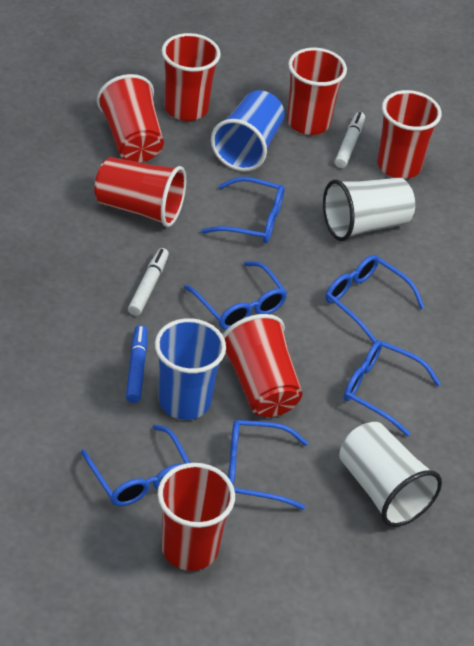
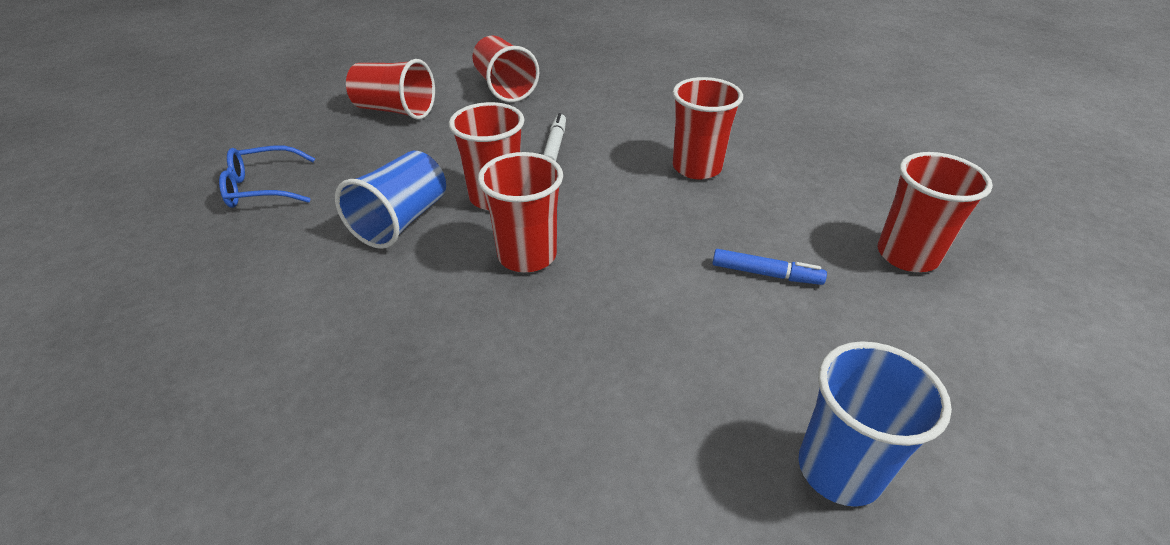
blue glasses: [81,424,190,506] [184,261,287,330] [201,177,284,243] [228,420,308,510] [325,255,425,343] [344,340,441,436] = 6 -> [219,146,315,208] = 1
red cup: [94,157,186,227] [97,74,164,162] [157,463,235,571] [161,33,221,121] [223,314,303,417] [287,48,347,135] [377,90,442,179] = 7 -> [346,59,435,120] [449,102,524,210] [472,36,539,102] [478,152,563,272] [672,77,743,179] [878,152,993,272] = 6
white cup: [323,178,415,241] [339,422,442,527] = 2 -> none = 0
white marker: [128,248,169,316] [335,112,365,168] = 2 -> [543,113,566,161] = 1

